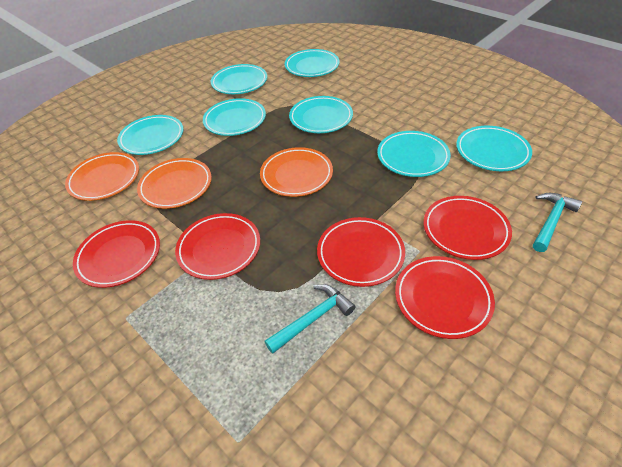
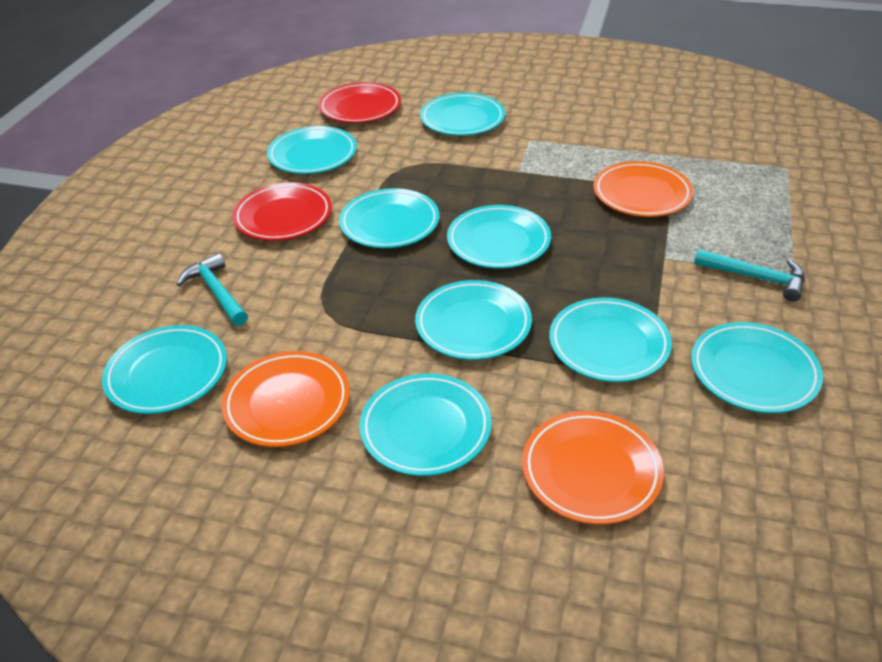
red plate: [73,220,160,288] [175,213,260,280] [317,217,405,287] [395,256,495,339] [424,196,512,260] = 5 -> [232,183,332,241] [318,82,401,123] = 2
turquoise plate: [117,115,183,155] [203,98,266,136] [211,64,267,94] [285,49,340,77] [289,96,353,133] [377,131,451,177] [456,126,532,171] = 7 -> [102,325,227,414] [267,126,357,174] [339,188,439,248] [359,374,492,476] [415,280,532,360] [420,93,505,136] [447,205,551,269] [549,298,672,382] [691,322,823,413] = 9

